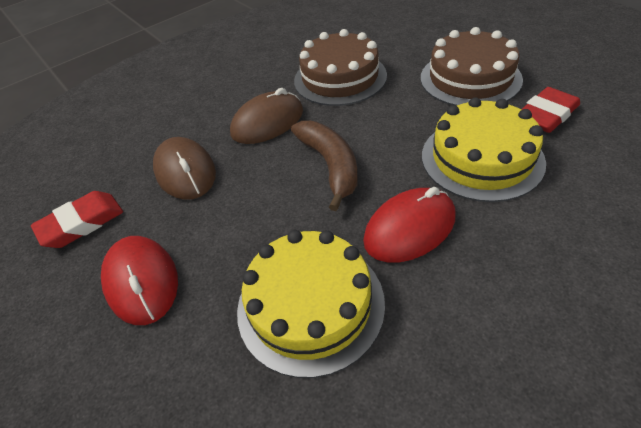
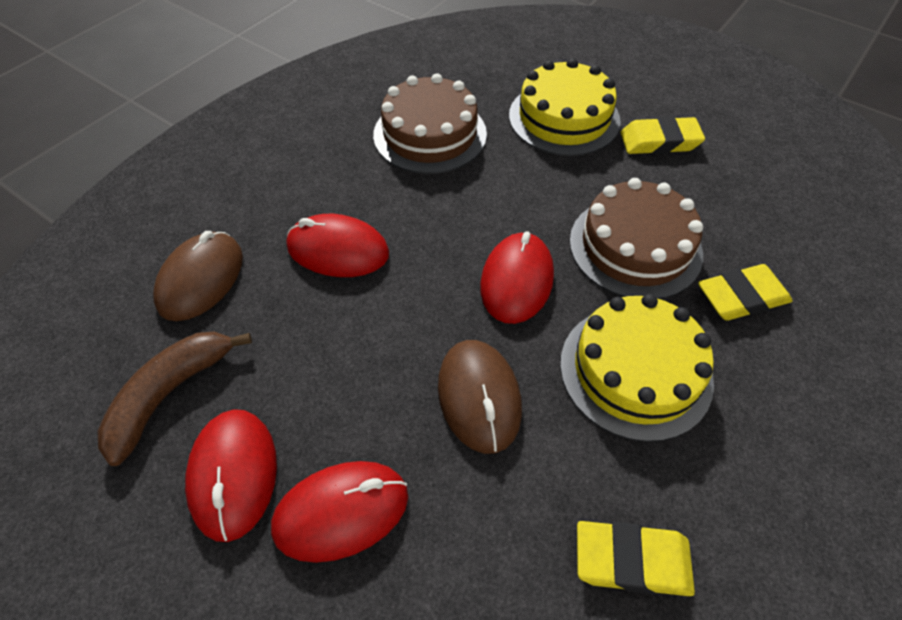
red eraser: [31,191,123,248] [521,87,580,133] = 2 -> none = 0
red mouse: [101,236,178,325] [363,187,456,262] = 2 -> [185,409,277,542] [271,461,408,563] [287,214,389,277] [480,231,554,324] = 4
yellow eraser: none = 0 -> [577,521,695,596] [621,116,705,154] [698,264,793,321] = 3

